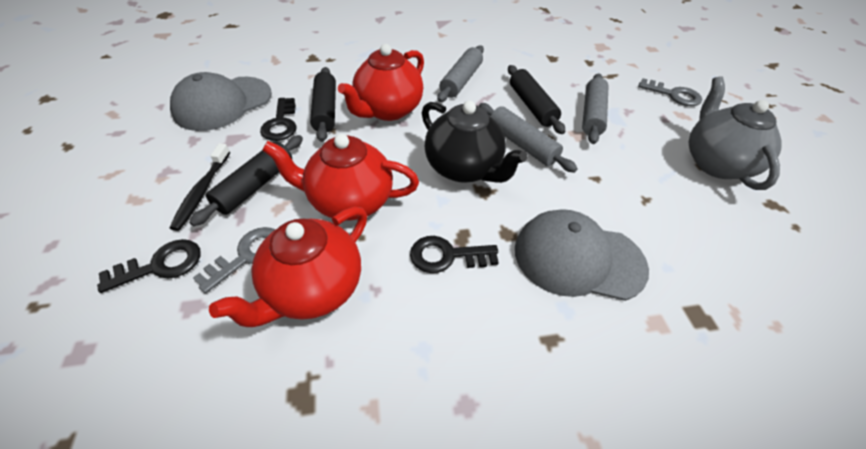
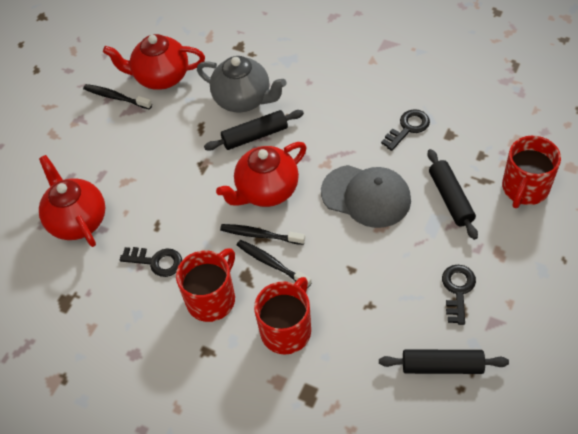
black teapot: [422,101,528,183] = 1 -> none = 0
black toothbrush: [169,143,230,231] = 1 -> [83,84,152,110] [220,224,305,245] [237,240,312,288] = 3
grey cap: [170,72,272,131] [515,209,649,301] = 2 -> [321,165,411,228] = 1
grey key: [193,227,275,294] [638,78,702,106] = 2 -> none = 0
grey rolling pin: [437,45,484,102] [479,103,578,173] [582,73,608,144] = 3 -> none = 0
red mug: none = 0 -> [176,248,235,322] [254,277,311,354] [502,136,561,208] = 3

